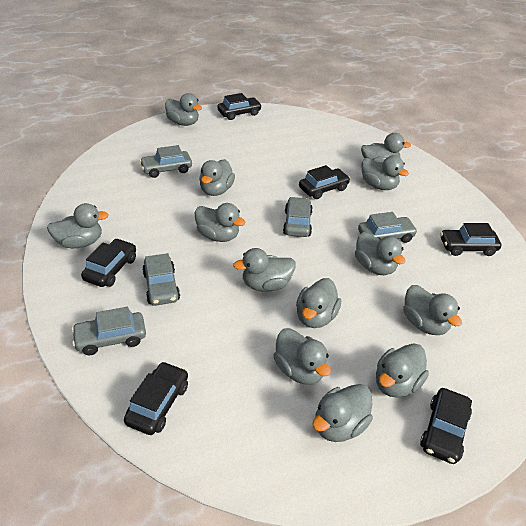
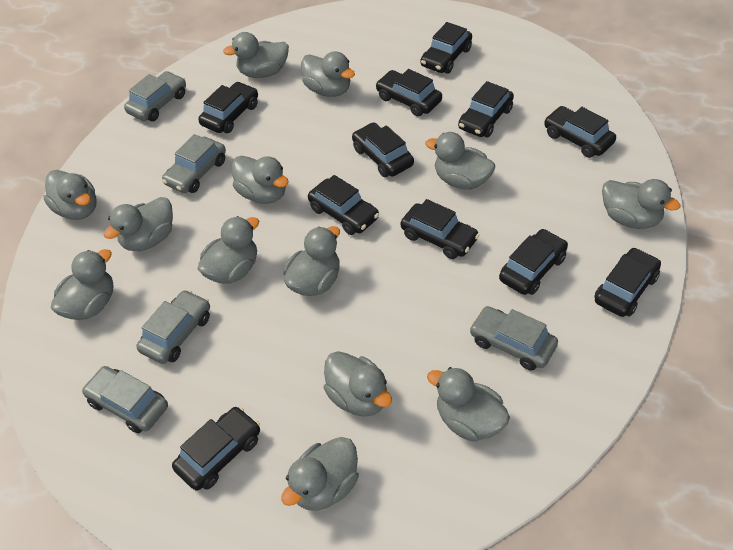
black car: [81,238,136,287] [124,361,188,435] [217,93,262,120] [299,165,350,199] [420,388,472,464] [440,223,501,256] = 6 -> [172,406,260,491] [198,82,258,133] [308,175,379,235] [352,123,414,177] [375,69,442,116] [400,199,479,259] [420,22,472,74] [458,81,514,137] [499,229,568,295] [544,106,616,158] [594,247,661,317] = 11

